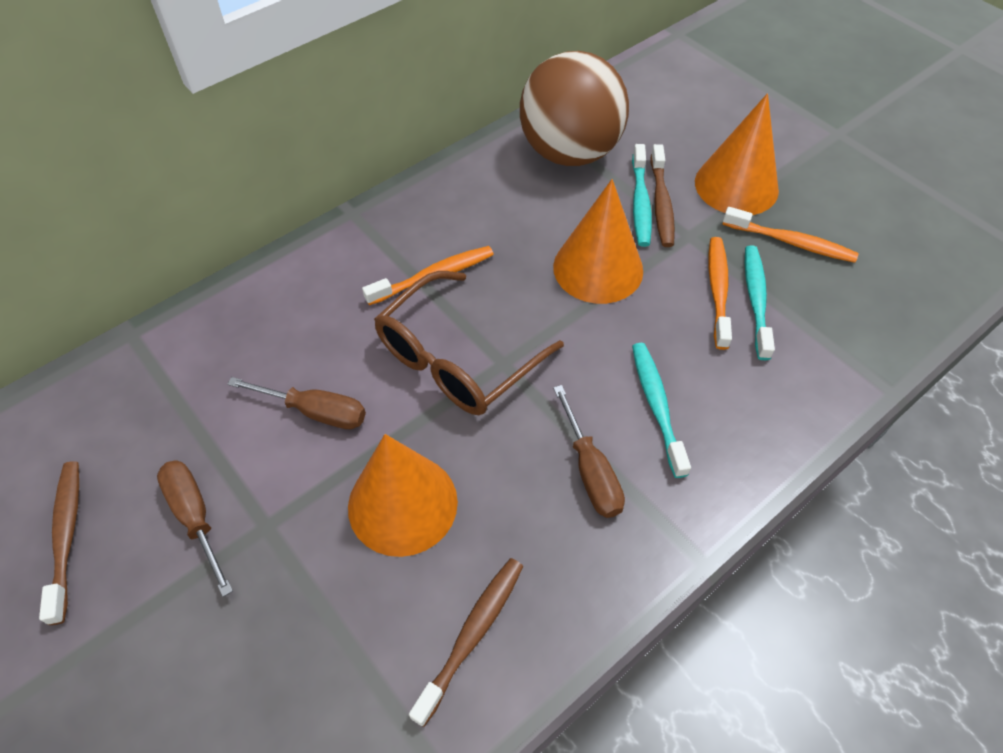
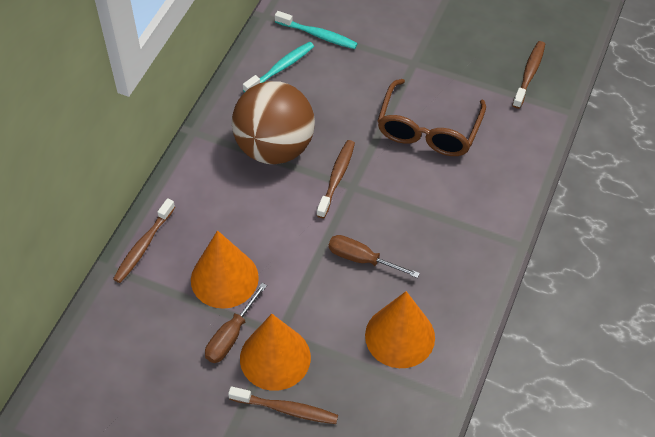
brown screwdriver: [157,460,233,597] [227,377,366,429] [553,385,625,518] = 3 -> [205,283,267,363] [329,235,420,278] = 2
brown toothbrush: [39,461,79,625] [409,558,523,727] [650,144,675,247] = 3 -> [113,198,175,283] [228,386,338,424] [316,140,355,218] [512,41,545,109] = 4
orange toothbrush: [362,246,494,305] [708,237,732,350] [722,207,858,263] = 3 -> none = 0
turquoise toothbrush: [632,144,652,247] [632,343,691,478] [745,245,775,360] = 3 -> [243,42,314,92] [275,11,358,49] = 2

